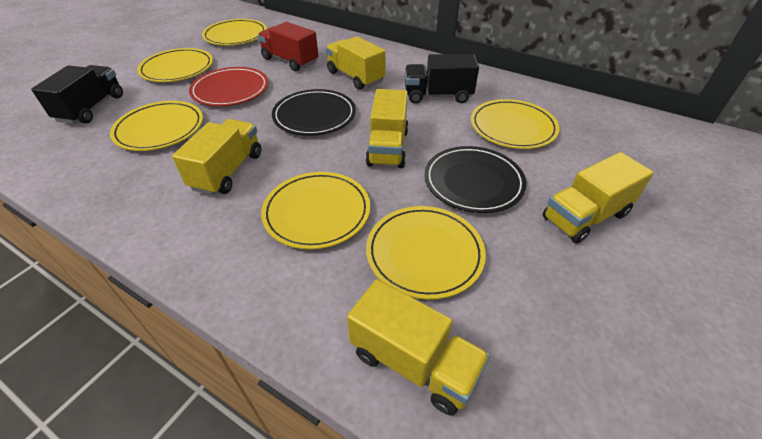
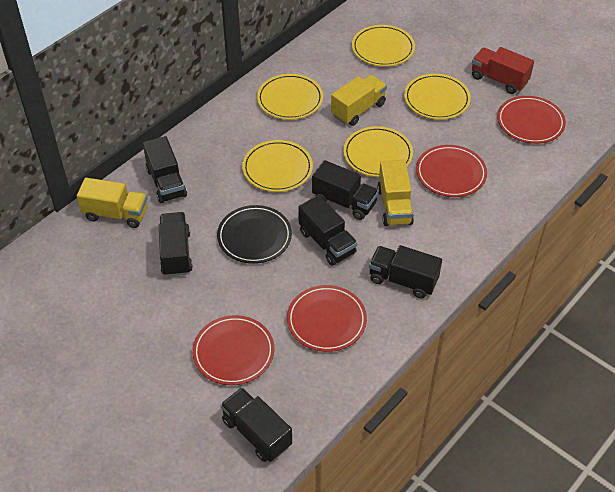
black plate: [272,89,356,136] [424,146,527,213] = 2 -> [217,205,292,264] = 1
black truck: [31,65,123,124] [405,54,479,104] = 2 -> [143,136,187,203] [159,212,193,277] [220,387,292,462] [298,195,357,266] [312,160,379,220] [369,245,442,298] = 6
red plate: [189,67,268,106] = 1 -> [192,315,274,385] [287,285,367,352] [416,145,487,197] [497,96,566,144] = 4
yellow plate: [110,101,203,151] [137,48,213,82] [202,19,267,45] [261,172,370,249] [366,206,486,300] [471,99,560,149] = 6 -> [242,140,313,192] [257,74,323,120] [343,126,413,177] [352,25,415,67] [404,74,471,120] = 5
yellow truck: [172,119,261,195] [326,36,386,90] [347,279,490,416] [366,89,409,168] [542,152,654,244] = 5 -> [77,178,148,228] [331,75,387,126] [377,160,414,226] = 3

